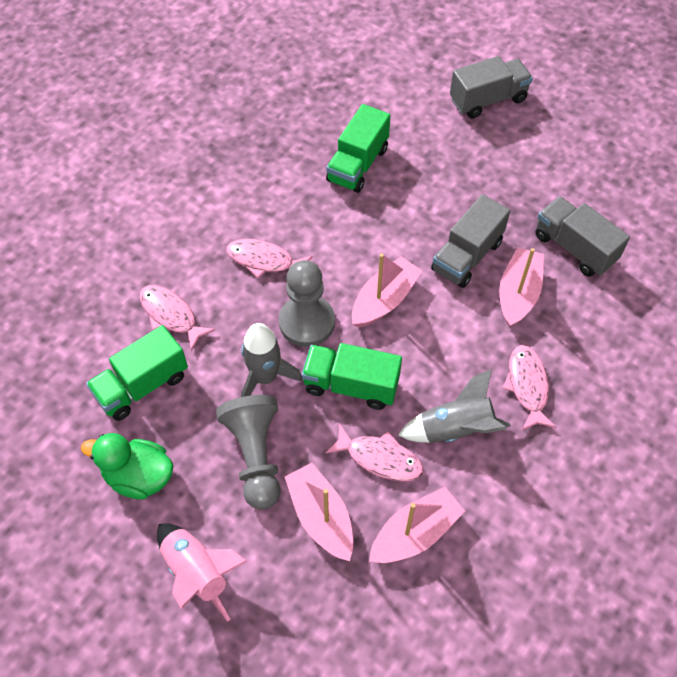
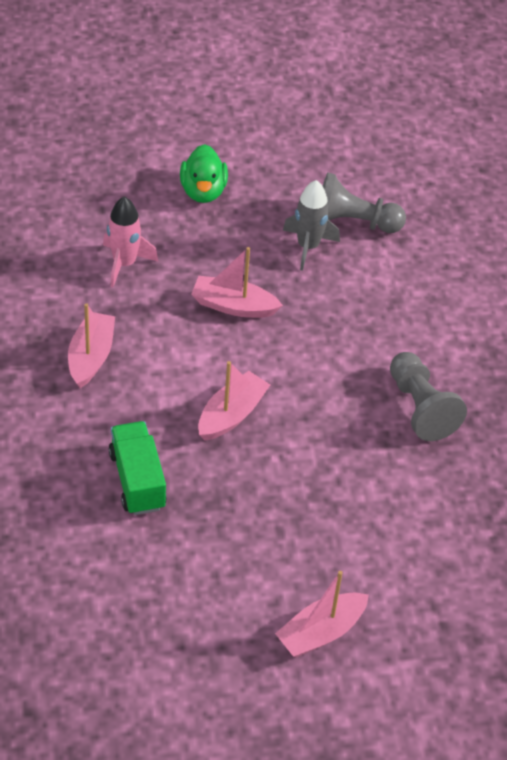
green truck: [86,325,188,421] [302,343,402,410] [326,104,390,193] = 3 -> [109,421,167,515] = 1
grey rocket: [241,323,302,397] [398,369,511,443] = 2 -> [283,180,340,271] = 1
grey truck: [431,194,510,288] [450,56,533,119] [535,196,630,277] = 3 -> none = 0
pink fish: [140,285,215,351] [226,239,313,278] [325,423,423,481] [503,345,556,430] = 4 -> none = 0

